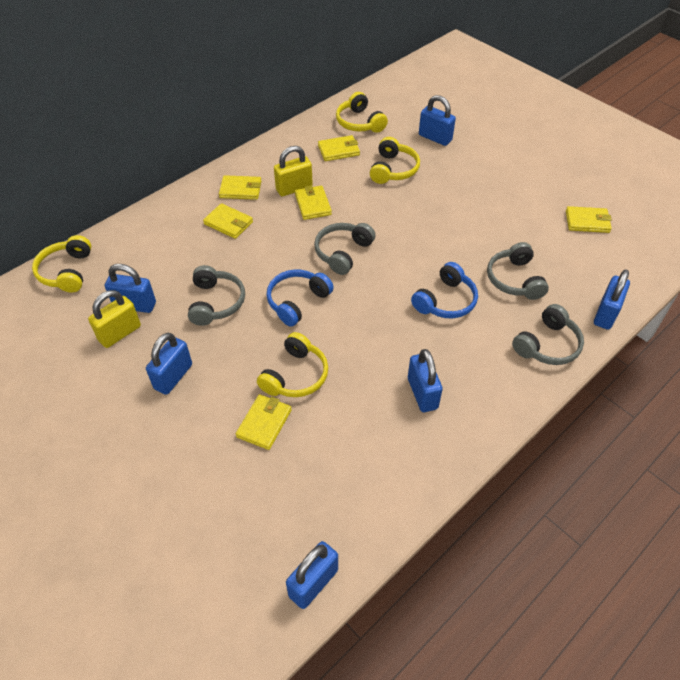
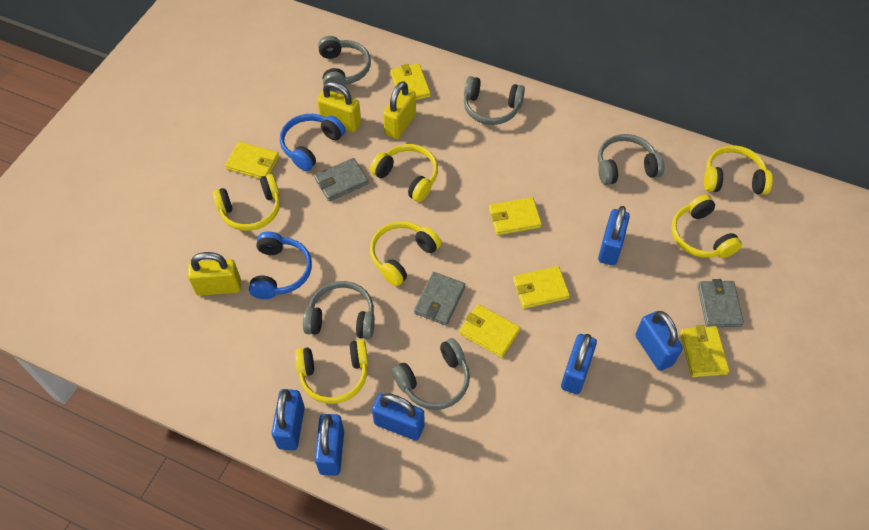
grey headphones: [188,265,245,326] [314,223,376,275] [487,242,549,300] [512,304,584,365] = 4 -> [303,281,375,339] [318,36,371,91] [392,338,470,410] [464,76,525,125] [598,134,664,185] = 5
grey wallet: none = 0 -> [314,158,369,201] [414,272,465,326] [697,279,744,327] = 3
yellow headphones: [32,235,91,293] [257,332,328,397] [336,92,388,133] [370,137,420,184] = 4 -> [212,174,280,231] [295,340,368,404] [370,144,438,202] [370,221,441,286] [671,194,742,258] [704,145,773,195] = 6
yellow padlock: [88,290,141,348] [274,146,313,196] = 2 -> [188,252,241,296] [317,81,361,132] [383,81,416,139] = 3

